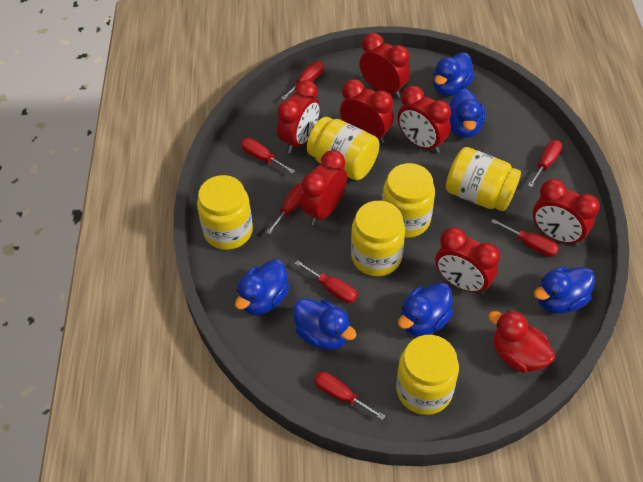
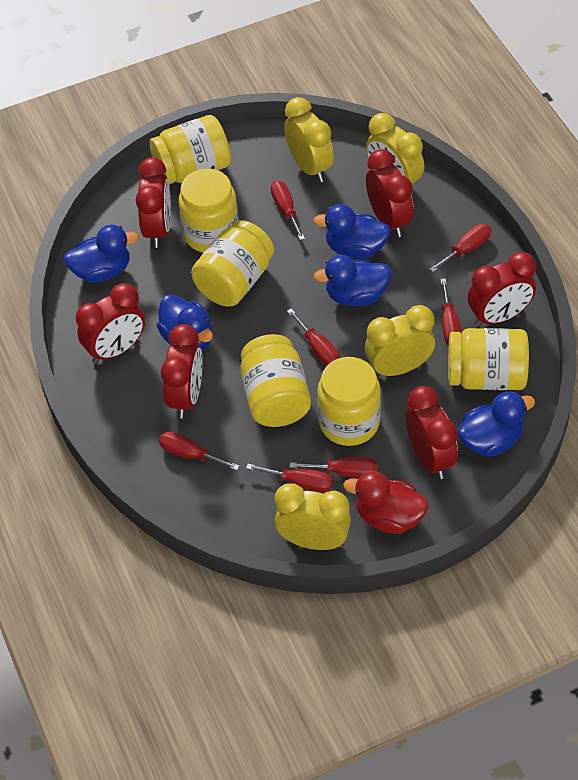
blue duck: [235,259,289,315] [293,298,357,350] [398,282,453,336] [433,53,475,96] [448,88,485,138] [534,267,595,313] = 6 -> [64,225,139,283] [157,294,213,350] [313,204,391,259] [314,255,392,306] [457,391,535,457] = 5
red clock: [277,80,320,153] [301,150,347,225] [340,79,394,143] [359,33,410,98] [398,86,451,153] [435,227,500,294] [533,179,600,246] = 7 -> [76,283,145,364] [136,157,171,248] [161,324,203,419] [366,149,414,237] [405,386,458,479] [468,252,536,327] = 6
yellow clock: none = 0 -> [275,483,351,550] [284,97,334,182] [365,305,435,377] [366,113,425,194] = 4

